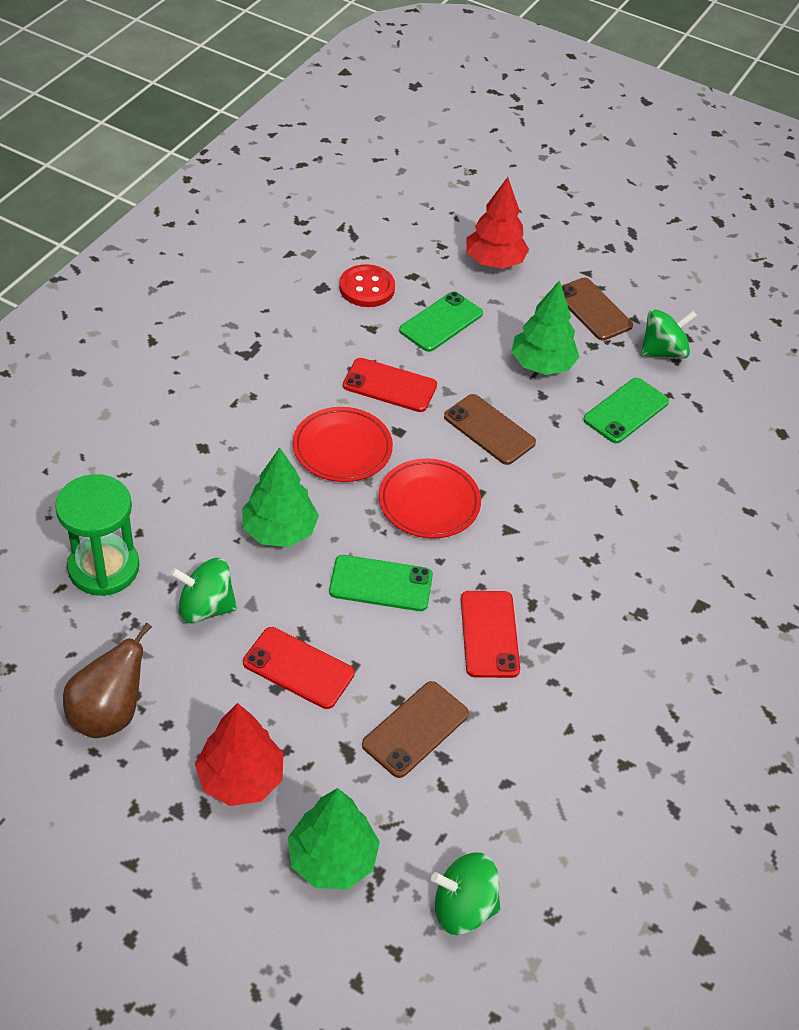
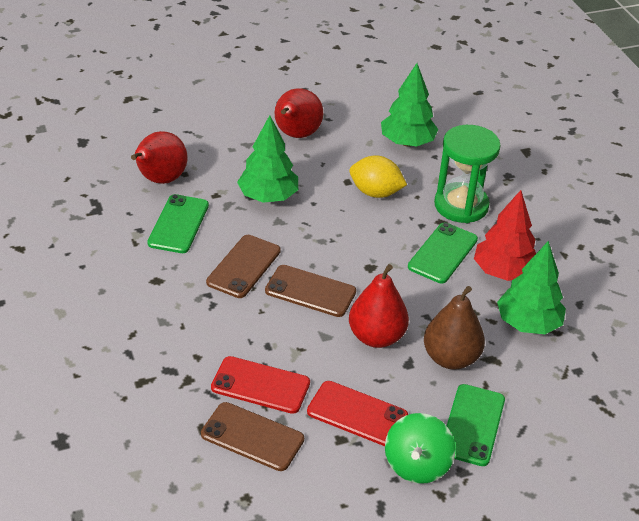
green spinning top: [170,558,237,623] [431,852,501,935] [641,309,697,358] = 3 -> [385,413,455,484] = 1
red button: [339,264,395,307] = 1 -> none = 0
red pear: none = 0 -> [131,131,187,184] [274,88,323,138] [349,264,409,348] = 3
red phone: [243,627,355,709] [343,358,437,412] [461,591,520,678] = 3 -> [211,356,310,414] [307,381,408,446] = 2
red plate: [293,407,393,482] [379,458,481,538] = 2 -> none = 0
red tree: [195,703,283,806] [466,177,529,269] = 2 -> [474,190,536,281] = 1
yellow lemon: none = 0 -> [349,155,407,198] = 1

